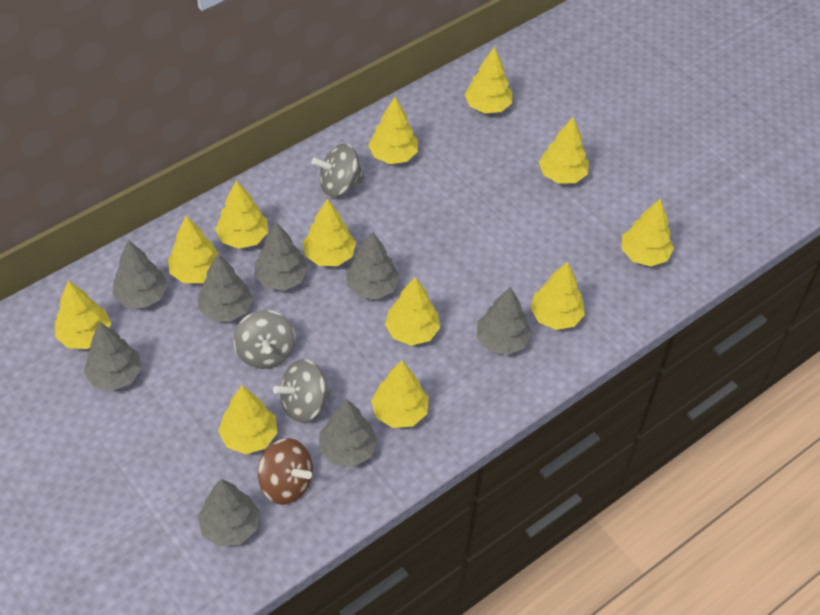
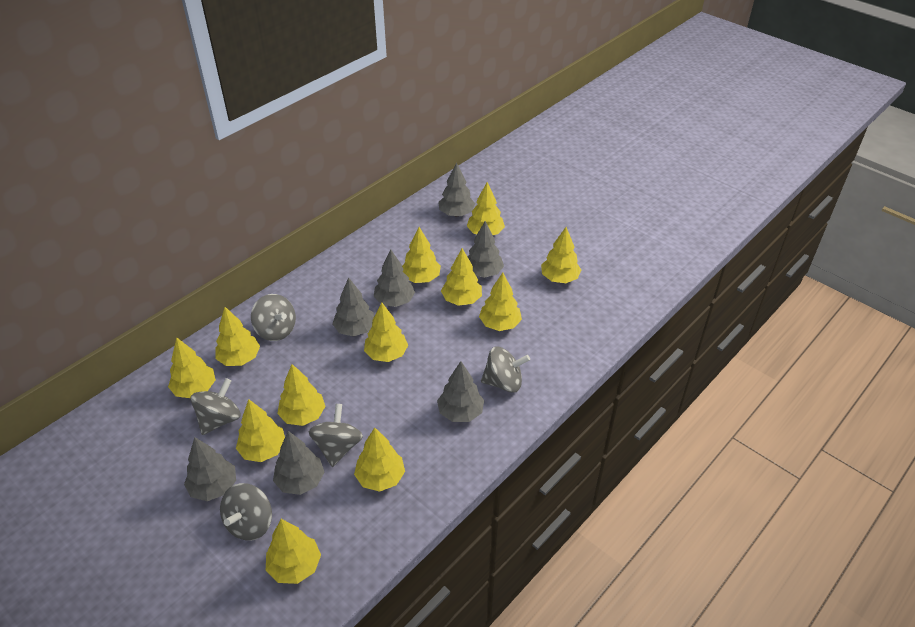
brown spinning top: [258,438,313,505] = 1 -> none = 0
grey spinning top: [233,310,295,369] [273,359,331,423] [312,143,365,197] = 3 -> [191,378,241,435] [220,483,272,541] [251,294,296,341] [309,404,363,467] [481,347,530,393] = 5
grey tree: [84,322,142,391] [113,240,168,308] [198,254,253,322] [198,479,260,546] [254,222,308,291] [319,399,378,467] [346,231,400,299] [477,286,532,355] = 8 -> [184,437,236,501] [273,431,324,495] [333,277,374,337] [374,249,415,307] [437,361,484,422] [438,162,475,216] [467,221,504,278] = 7

